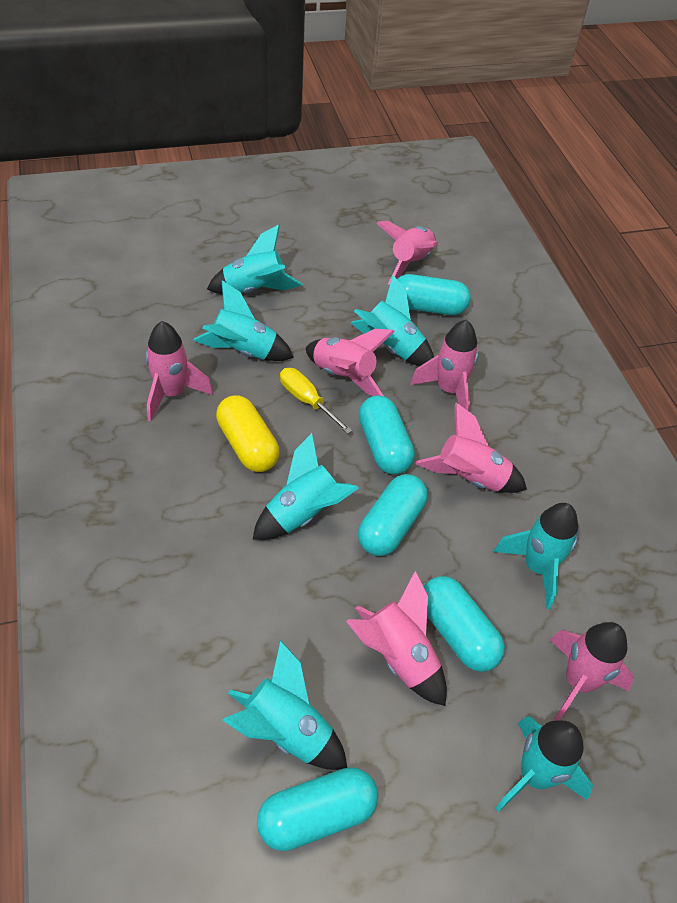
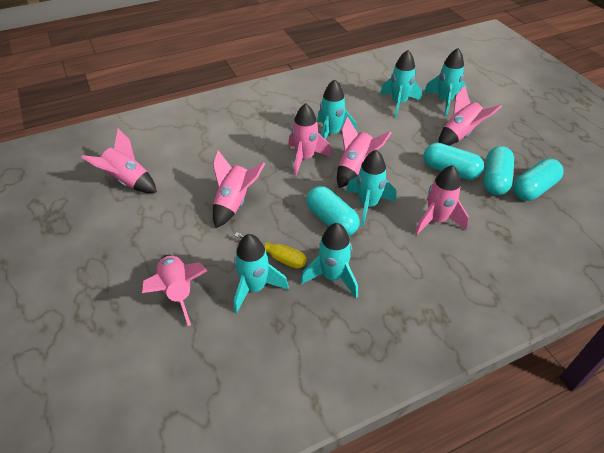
turquoise capsule: [257,767,378,851] [358,474,428,556] [359,396,415,475] [397,274,471,315] [424,576,505,672] = 5 -> [306,186,360,236] [423,143,484,180] [483,146,514,195] [513,158,564,201] = 4
turquoise rocket: [193,280,294,361] [207,224,303,294] [222,640,347,770] [253,433,359,540] [351,275,434,366] [494,503,578,609] [495,716,593,812] = 7 -> [234,234,289,313] [300,223,358,298] [317,79,357,140] [346,150,396,227] [380,50,422,118] [423,48,467,116] = 6
yellow capsule: [216,395,279,472] = 1 -> none = 0

